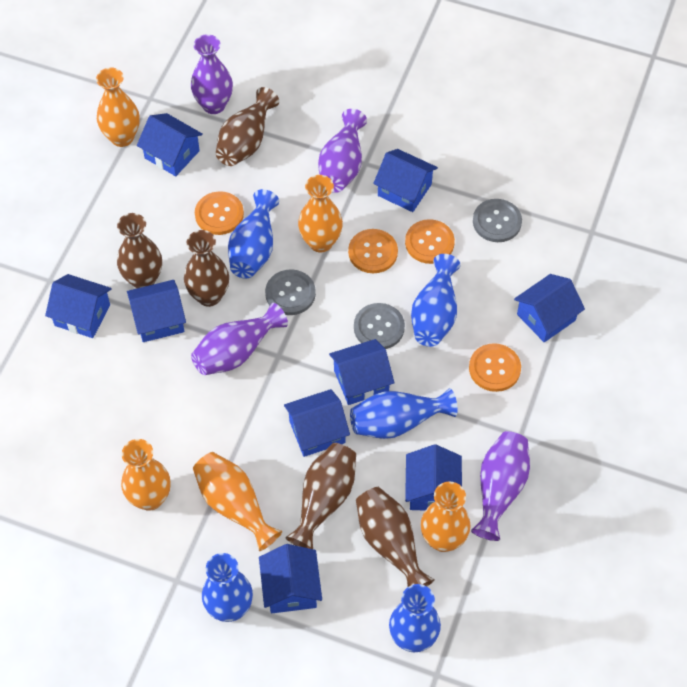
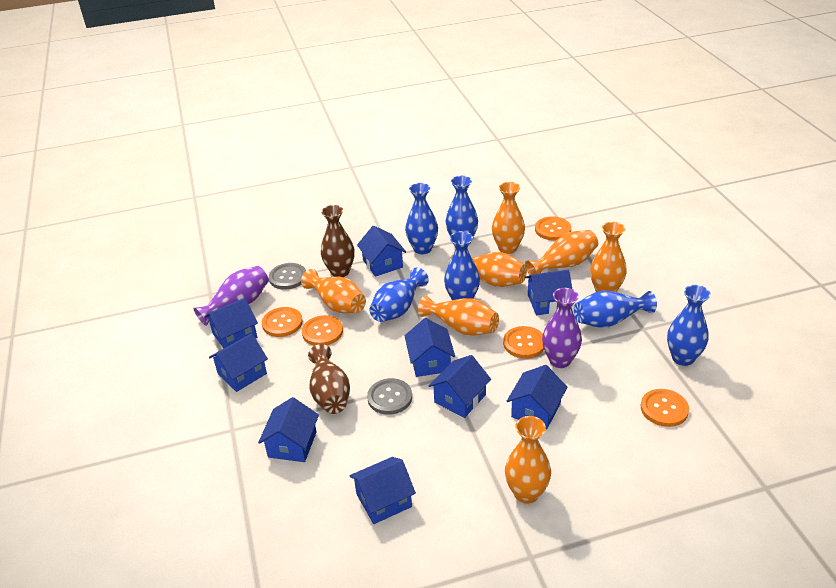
blue vase: [202,553,253,622] [228,189,279,279] [350,388,458,439] [389,584,441,652] [411,254,460,347] = 5 -> [370,267,429,322] [405,183,438,254] [444,231,480,300] [446,176,478,245] [574,291,657,328] [667,285,711,366] = 6
brown vase: [117,213,162,288] [184,230,229,307] [216,87,279,166] [286,443,356,549] [356,487,435,587] = 5 -> [308,344,350,414] [321,205,354,277] = 2
grey button: [265,269,316,315] [354,303,405,349] [473,199,522,242] = 3 -> [269,263,306,289] [367,378,412,415] = 2
orange button: [195,191,244,235] [348,229,398,273] [405,219,455,264] [469,343,521,392] = 4 -> [262,307,303,337] [302,315,343,346] [503,326,544,358] [535,216,571,240] [641,389,689,427] = 5
orange vase: [96,67,140,147] [121,439,170,511] [193,452,282,551] [298,175,343,252] [421,482,471,552] = 5 -> [301,269,366,313] [418,295,499,336] [450,252,527,287] [492,182,525,254] [505,416,551,504] [525,230,598,275] [590,222,627,292] = 7
purple vase: [191,34,233,114] [191,303,288,375] [318,109,367,193] [471,431,530,541] = 4 -> [193,266,269,326] [542,288,582,368] = 2

